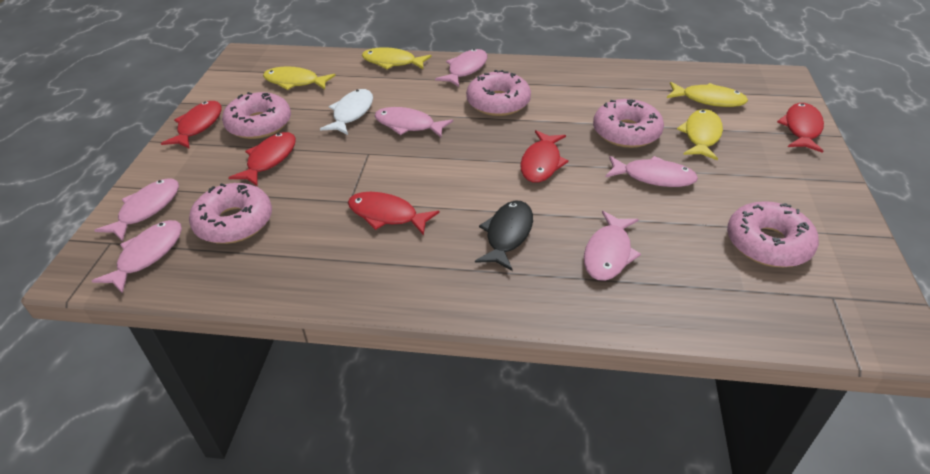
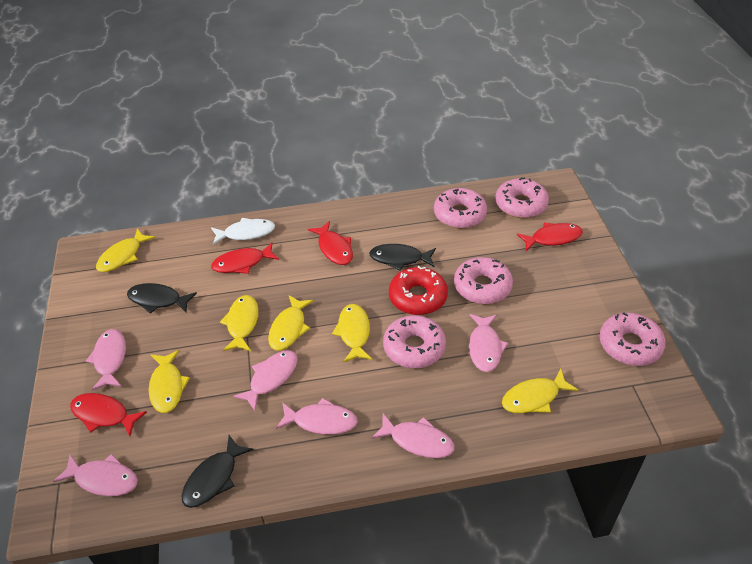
black fish: [475,201,533,271] = 1 -> [127,283,197,314] [181,435,253,508] [369,244,436,271] = 3
red donut: none = 0 -> [389,266,448,315] = 1
red fish: [161,101,221,149] [229,132,296,186] [348,192,440,235] [520,130,569,183] [777,103,824,153] = 5 -> [70,393,147,436] [211,243,279,274] [308,221,353,265] [517,222,583,251] = 4
yellow fish: [263,66,336,90] [362,47,432,70] [667,82,748,107] [677,109,723,160] = 4 -> [96,228,155,272] [149,350,190,413] [220,295,259,351] [268,295,314,351] [332,304,372,362] [502,369,578,413] = 6

